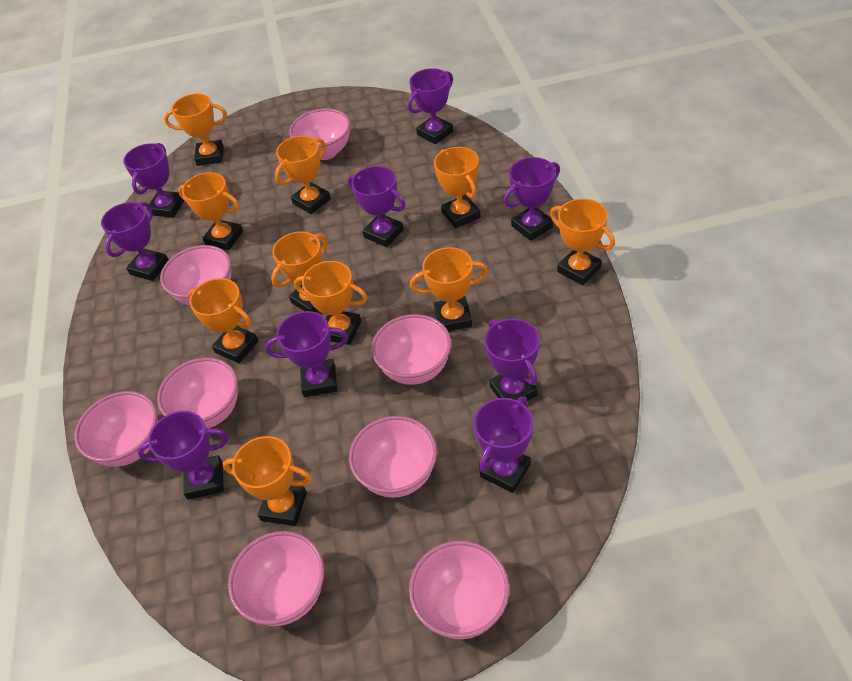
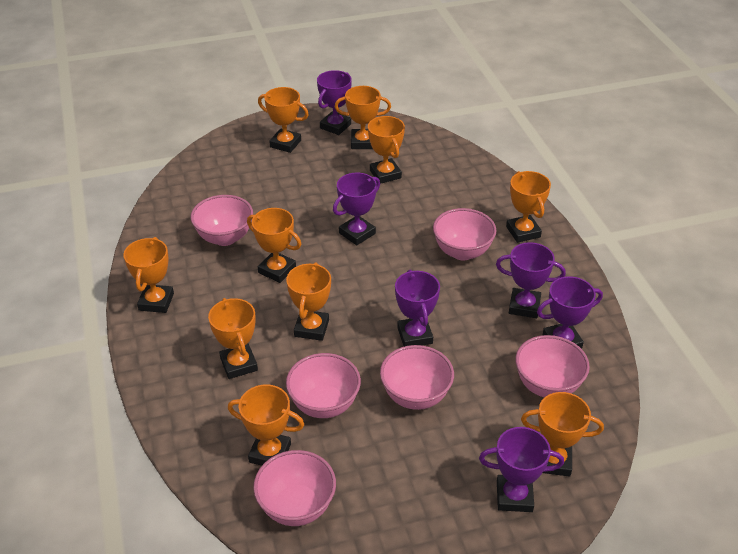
pink bowl: [74,391,158,467] [157,357,238,428] [160,245,231,305] [228,531,324,626] [289,108,351,160] [349,416,437,498] [371,314,451,385] [409,541,510,639] = 8 -> [191,195,253,246] [253,450,336,526] [286,353,361,418] [380,345,454,410] [433,208,497,260] [515,335,590,397] = 6
purple trophy: [101,202,168,281] [123,143,184,218] [137,411,229,500] [265,311,348,397] [348,166,405,247] [408,68,453,144] [474,397,533,493] [484,319,540,401] [504,157,560,241] = 9 -> [317,70,352,135] [333,173,380,245] [395,269,440,347] [479,427,564,512] [496,242,566,318] [537,276,603,349] = 6

